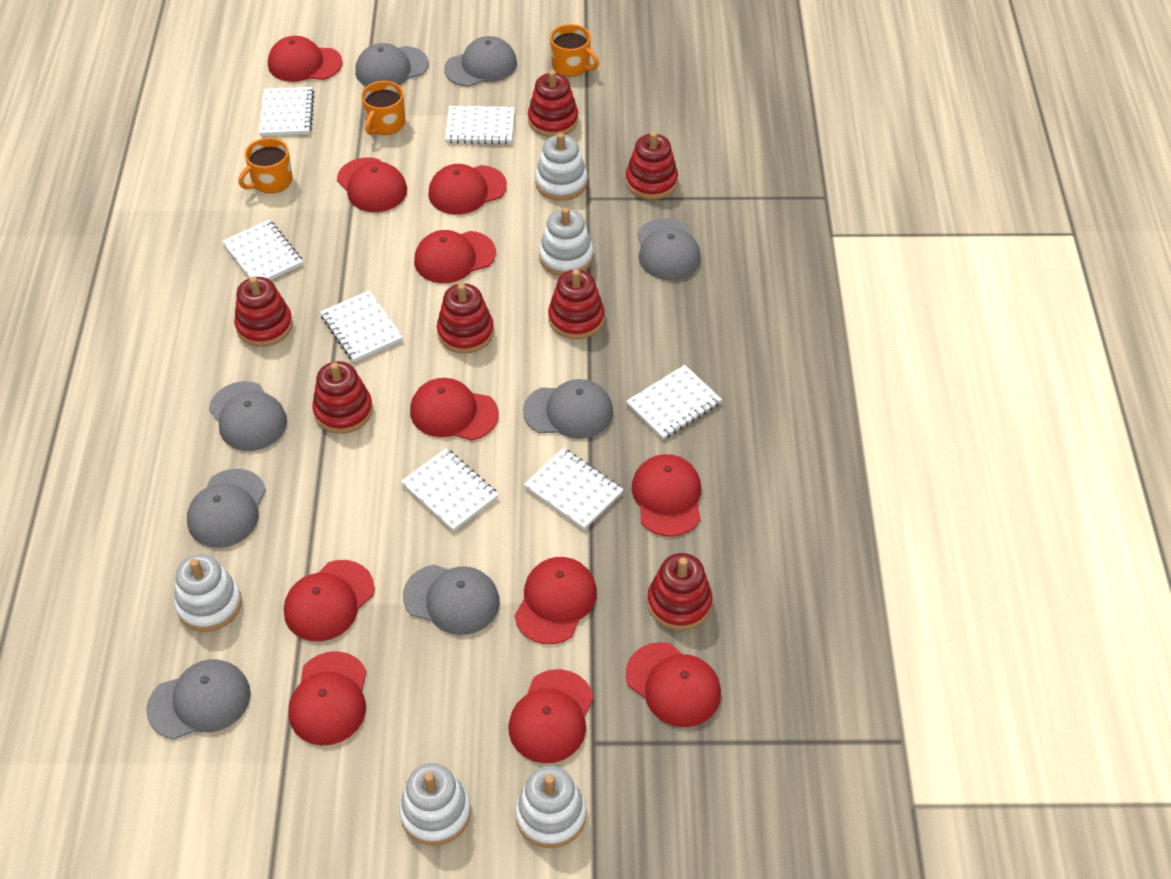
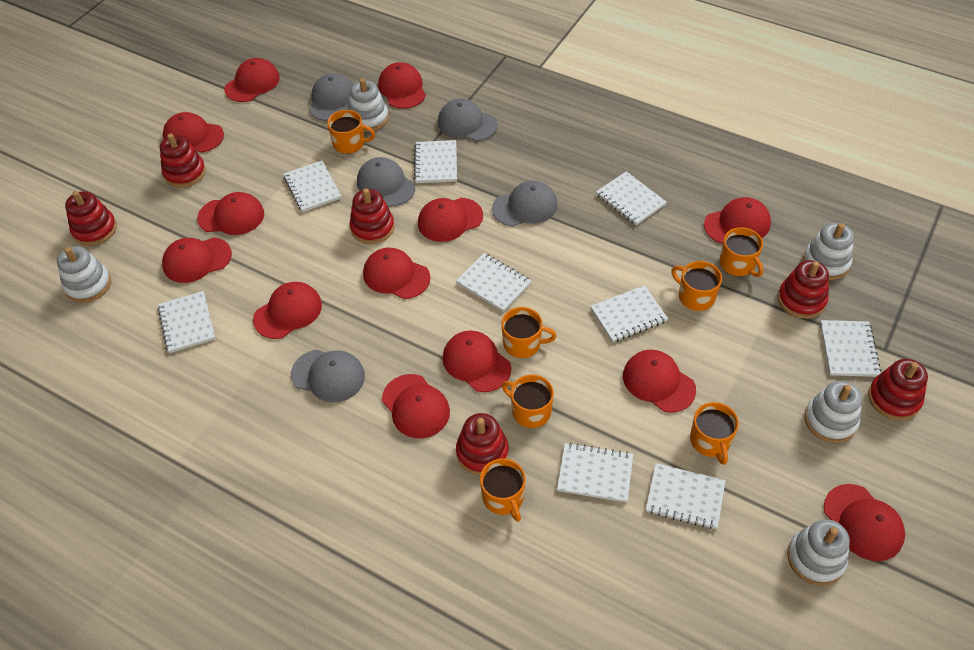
grey cap: [146,659,251,739] [187,469,266,548] [209,381,287,451] [355,43,429,86] [403,565,500,635] [444,36,517,87] [523,379,613,439] [637,219,701,280] = 8 -> [291,349,365,402] [309,73,353,121] [357,157,415,207] [438,99,498,141] [492,181,558,226] = 5
orange mug: [239,138,293,194] [361,81,405,135] [550,24,599,77] = 3 -> [327,110,375,154] [480,458,526,522] [502,307,557,358] [502,375,554,428] [671,261,722,311] [690,402,739,465] [719,227,763,277] = 7
red cap: [268,36,342,82] [284,560,375,641] [288,651,367,745] [337,157,407,212] [410,378,499,441] [414,230,496,283] [429,164,507,215] [509,669,594,763] [514,557,597,644] [626,642,721,727] [632,454,701,537] = 11 -> [162,237,232,283] [163,112,224,153] [197,192,264,235] [224,58,280,102] [253,282,322,339] [363,248,430,299] [378,62,426,109] [382,374,450,438] [418,198,483,242] [443,330,511,392] [623,350,696,413] [704,197,771,244] [824,484,905,561] = 13
red stacking toy: [234,276,293,347] [312,361,373,434] [437,283,494,354] [528,70,578,137] [548,269,605,339] [626,131,678,200] [647,553,712,630] = 7 -> [65,191,117,246] [160,134,206,188] [350,189,394,244] [456,413,509,475] [778,260,829,319] [868,359,928,420] = 6
white notebook: [222,220,303,280] [259,87,314,136] [320,290,403,362] [401,448,499,532] [445,106,514,144] [524,448,623,530] [626,365,722,440] = 7 -> [158,291,215,353] [284,161,341,212] [414,140,457,183] [456,253,531,312] [557,443,633,503] [591,285,668,342] [596,171,667,225] [646,463,726,529] [820,320,881,377] = 9

